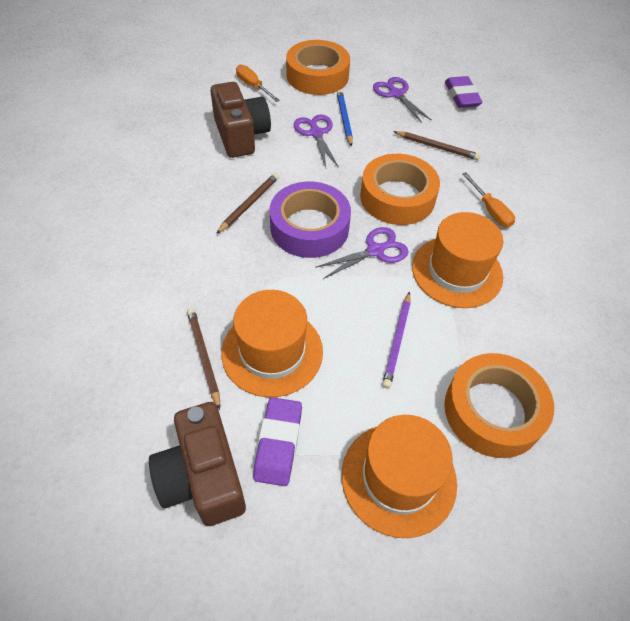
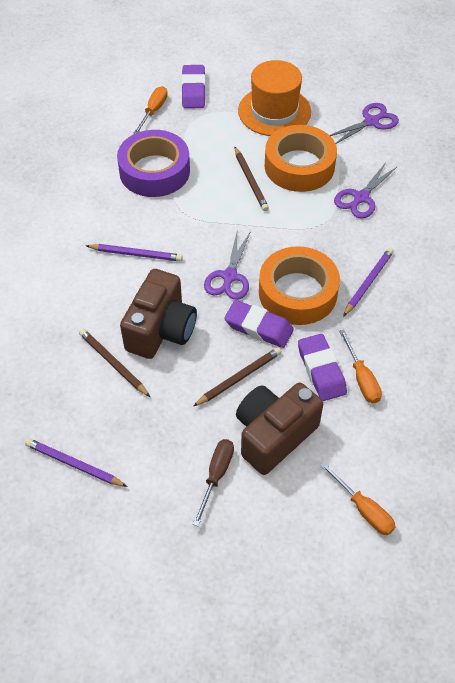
blue pencil: [337,90,353,147] = 1 -> none = 0
brown screwdriver: none = 0 -> [193,439,234,526] = 1
orange hat: [221,290,323,398] [342,415,457,538] [412,212,503,308] = 3 -> [238,60,311,136] = 1
orange screwdriver: [236,64,280,102] [462,172,515,227] = 2 -> [133,86,168,134] [320,462,395,535] [339,330,382,403] = 3
orange tape: [286,40,350,95] [360,154,440,225] [444,353,554,458] = 3 -> [259,246,340,325] [265,125,337,192] = 2
purple eraser: [253,397,302,486] [445,76,483,108] = 2 -> [181,65,206,108] [224,300,294,348] [298,334,347,401] = 3
purple pencil: [382,291,411,389] = 1 -> [25,438,128,487] [86,244,183,261] [343,248,394,317] = 3

